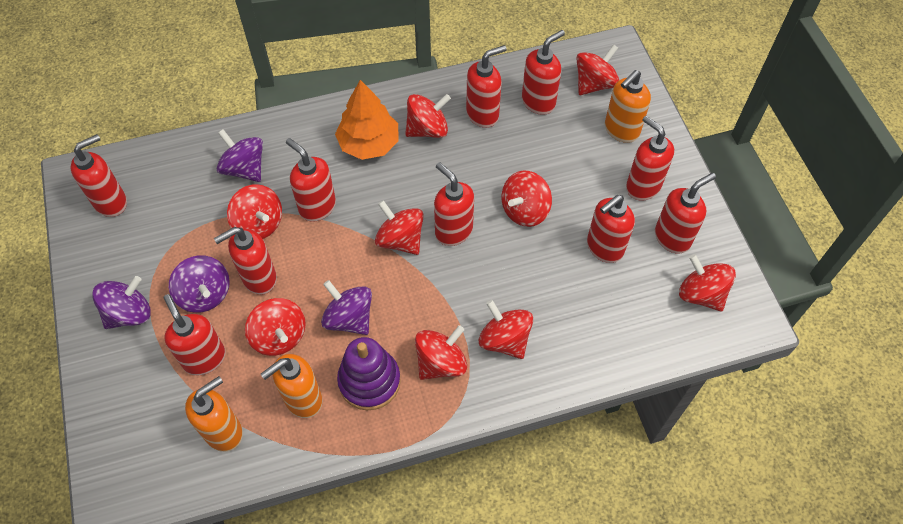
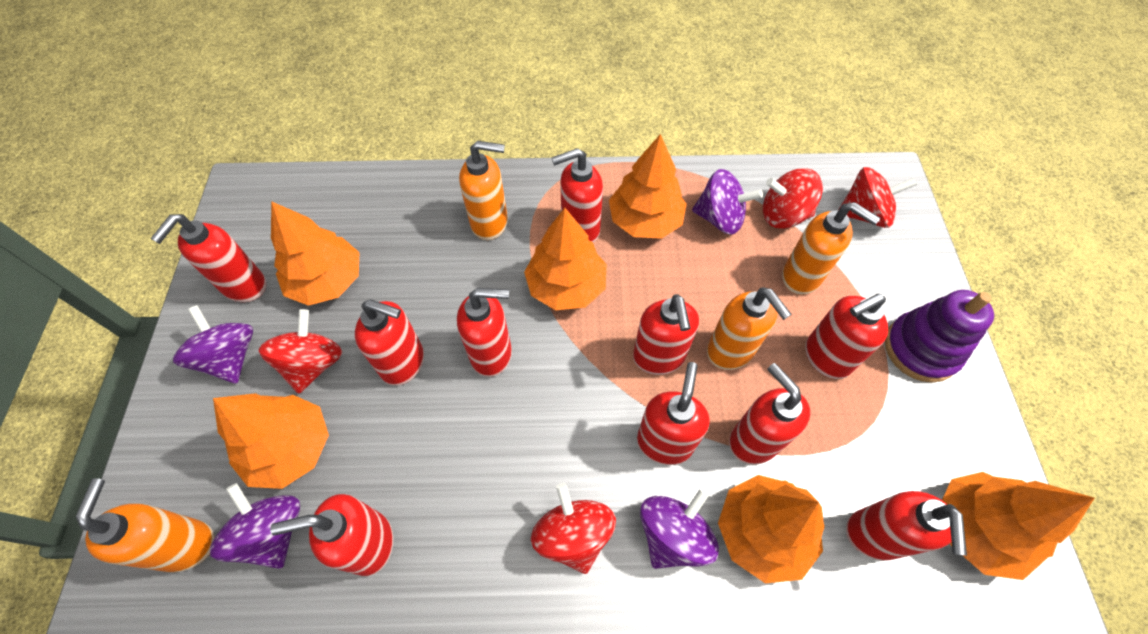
orange soap dispenser: [185,376,243,452] [261,354,323,418] [605,70,651,143] = 3 -> [76,478,215,572] [459,141,508,240] [707,287,792,370] [782,202,880,295] = 4
orange tree: [335,80,399,160] = 1 -> [213,393,329,489] [271,201,360,306] [524,208,607,310] [609,134,687,239] [718,475,825,583] [942,472,1095,580] = 6
red spinning top: [227,184,282,239] [245,298,306,356] [375,200,424,255] [405,94,451,138] [415,325,467,380] [479,300,533,359] [502,170,552,227] [576,44,619,95] [679,254,736,311] = 9 -> [259,309,342,394] [531,483,616,574] [763,168,823,229] [838,167,917,228] = 4

